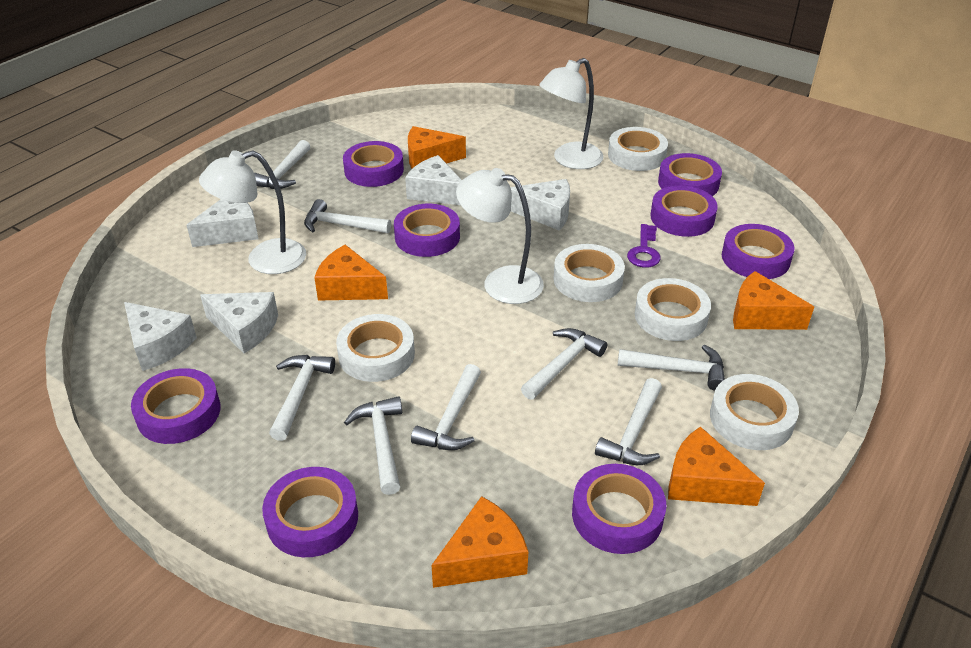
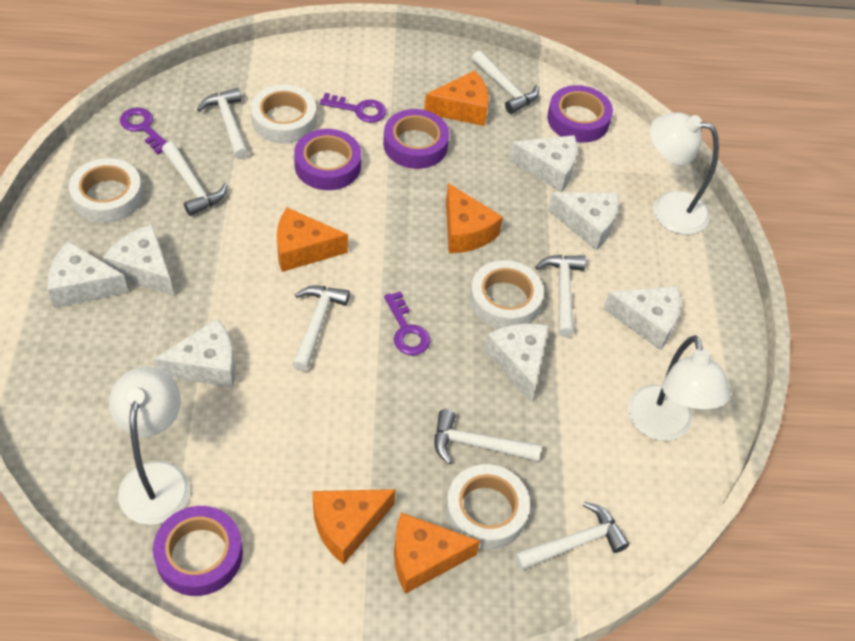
purple key: [627,224,661,268] = 1 -> [120,107,167,154] [320,93,386,123] [384,291,430,355] = 3
purple tape: [131,368,221,444] [262,467,358,557] [343,141,404,187] [394,204,460,257] [572,464,667,554] [650,186,718,237] [658,153,722,196] [722,224,795,279] = 8 -> [153,506,243,596] [294,129,361,190] [383,109,449,169] [547,85,613,143] = 4
white cheese: [124,302,197,371] [186,199,258,247] [200,292,278,353] [405,155,462,205] [510,179,570,231] = 5 -> [47,241,129,308] [103,224,174,296] [154,318,235,388] [484,323,549,402] [509,135,577,192] [548,192,619,250] [603,286,680,351] = 7
white hammer: [254,140,310,189] [269,355,335,441] [304,199,391,233] [344,396,402,495] [411,364,481,450] [521,328,607,400] [595,378,662,465] [618,345,725,391] = 8 -> [162,142,228,216] [197,88,249,159] [292,285,350,372] [435,409,541,464] [471,51,539,114] [514,502,629,571] [535,255,586,337] = 7
white tape: [336,314,415,382] [554,244,625,302] [608,127,668,171] [635,278,711,341] [710,374,799,450] = 5 -> [69,158,143,223] [251,85,316,144] [446,464,530,549] [470,260,544,329] = 4

